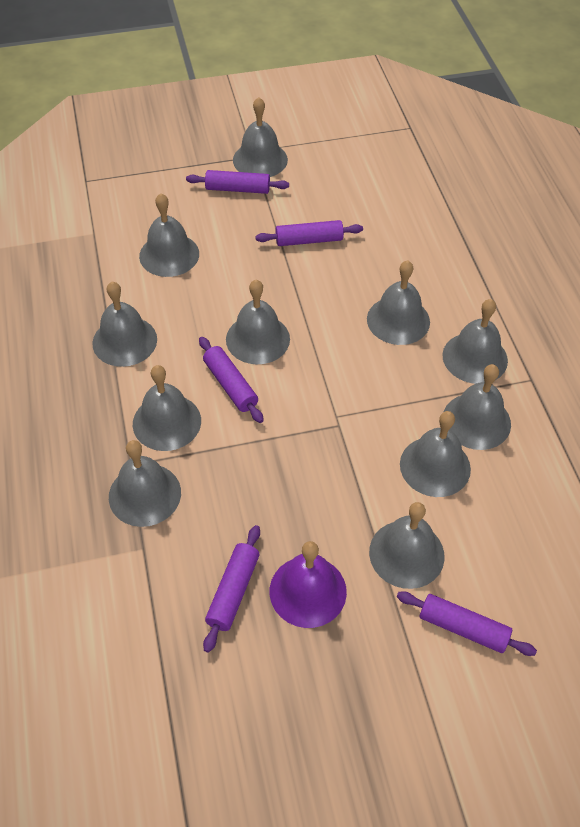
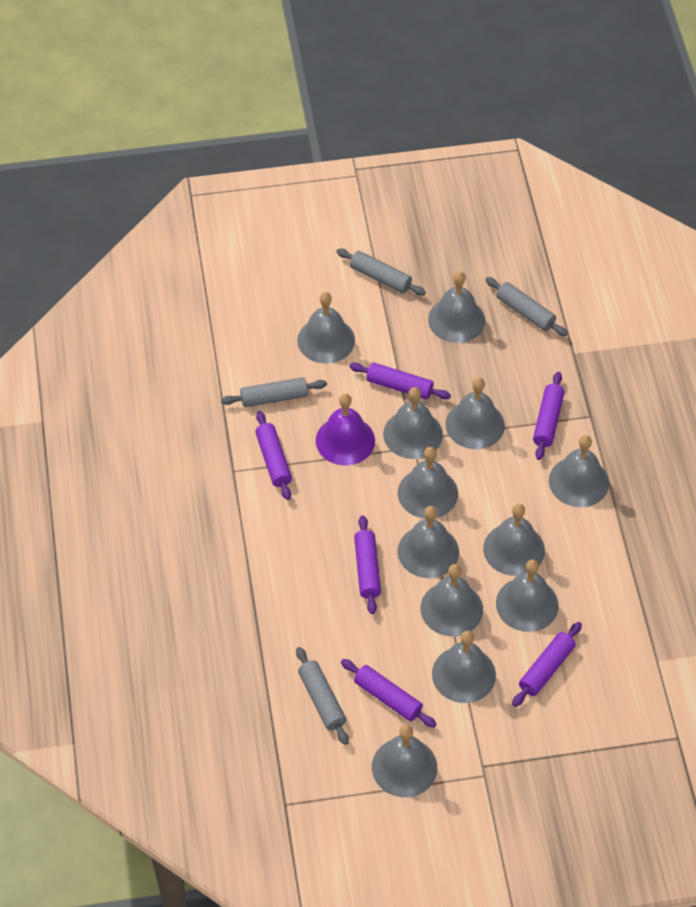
grey bell: [92,282,157,367] [109,440,181,527] [133,365,201,451] [139,193,199,277] [226,280,290,364] [233,97,288,177] [367,260,430,345] [369,502,445,589] [400,411,471,497] [442,299,508,384] [444,364,511,450] = 11 -> [297,292,355,364] [372,725,437,797] [383,387,443,459] [398,447,458,519] [398,506,459,578] [420,564,483,636] [428,271,485,343] [432,631,496,703] [446,377,505,449] [483,504,545,576] [496,560,559,632] [549,435,609,507] = 12
grey rolling pin: none = 0 -> [221,377,327,407] [296,647,349,745] [336,249,426,296] [485,277,568,336] = 4
purple rolling pin: [186,170,289,194] [199,337,264,423] [203,525,260,653] [255,220,363,246] [397,591,537,656] = 5 -> [255,411,292,500] [341,659,436,728] [349,362,451,400] [354,515,381,614] [512,622,582,707] [533,372,565,460] = 6

